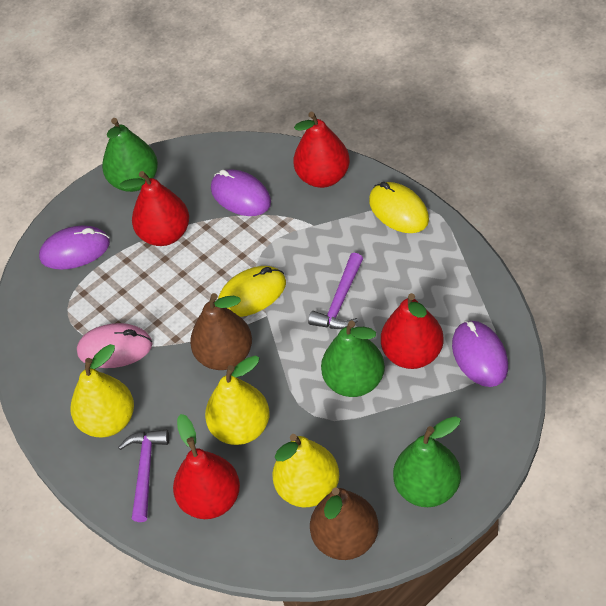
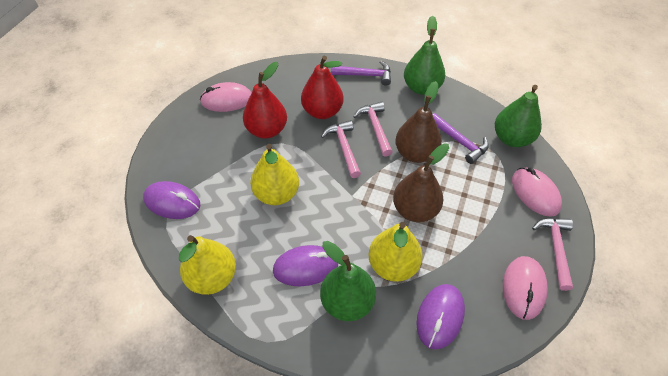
pink hammer: none = 0 -> [321,120,361,178] [353,102,393,157] [532,219,573,291] = 3
pink mouse: [77,323,153,368] = 1 -> [200,82,251,112] [503,256,548,320] [512,168,562,217] = 3
red pear: [120,171,189,246] [173,414,240,519] [293,112,350,188] [381,293,444,369] = 4 -> [243,62,287,139] [301,56,344,119] = 2
yellow mouse: [218,266,286,317] [369,182,429,233] = 2 -> none = 0

